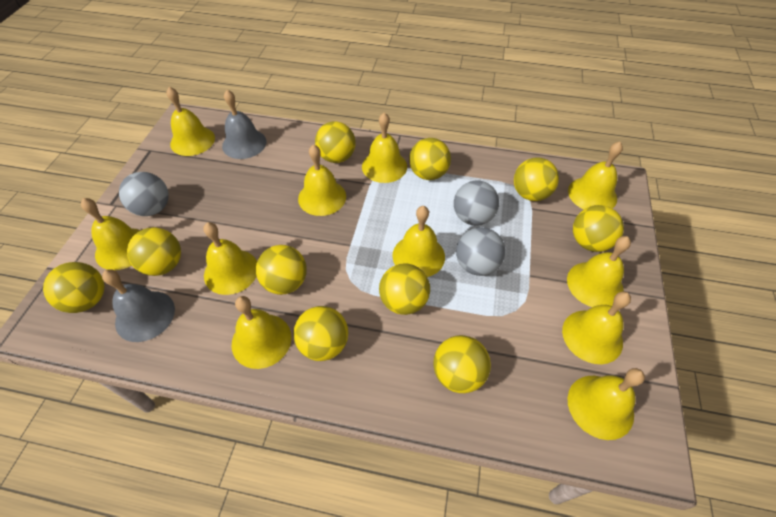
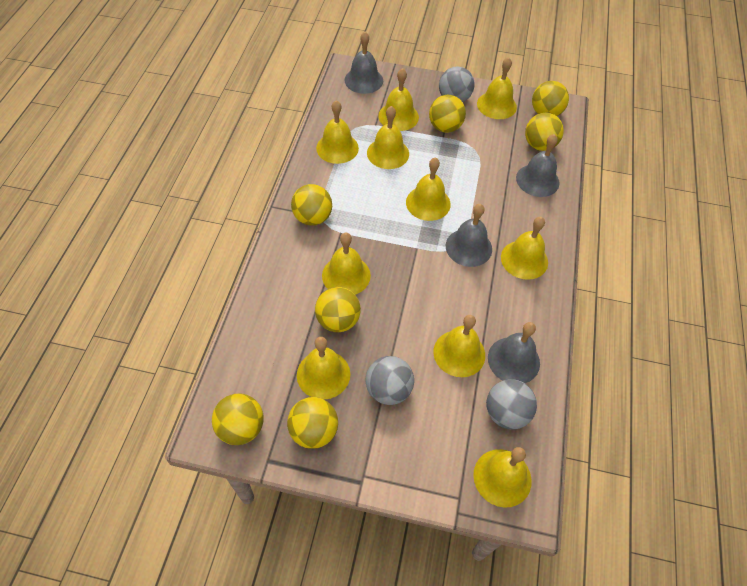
grey bell: [102,269,175,342] [222,90,266,159] = 2 -> [344,32,383,94] [446,204,492,267] [488,322,540,383] [516,134,560,197] = 4
yellow ball: [43,262,105,313] [127,227,181,276] [256,245,307,295] [293,306,348,361] [315,121,356,163] [379,264,430,315] [409,138,451,180] [433,335,491,393] [514,157,559,201] [573,205,624,252] = 10 -> [212,393,264,445] [287,397,338,449] [291,184,332,226] [315,287,361,332] [429,95,466,133] [525,113,564,151] [532,81,569,116] = 7
yellow bell: [81,198,141,270] [167,87,215,156] [203,222,257,295] [232,296,292,369] [298,144,346,216] [362,113,407,183] [392,206,445,277] [562,291,631,364] [567,236,631,307] [568,142,623,209] [568,368,645,440] = 11 -> [297,337,350,400] [316,100,359,164] [322,232,371,295] [367,106,409,169] [378,68,419,131] [406,157,451,221] [433,315,485,377] [473,447,532,508] [477,57,517,119] [501,217,548,280] = 10

